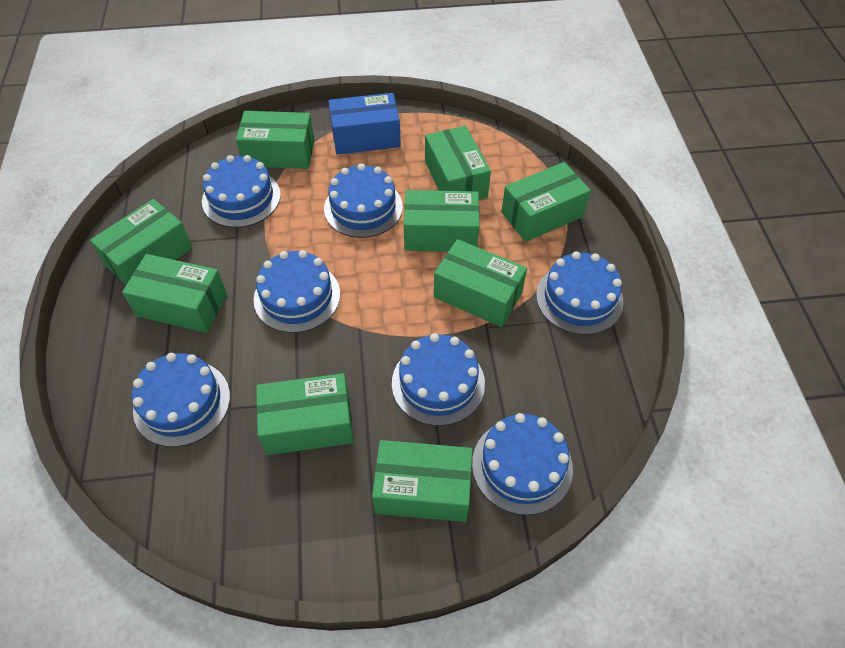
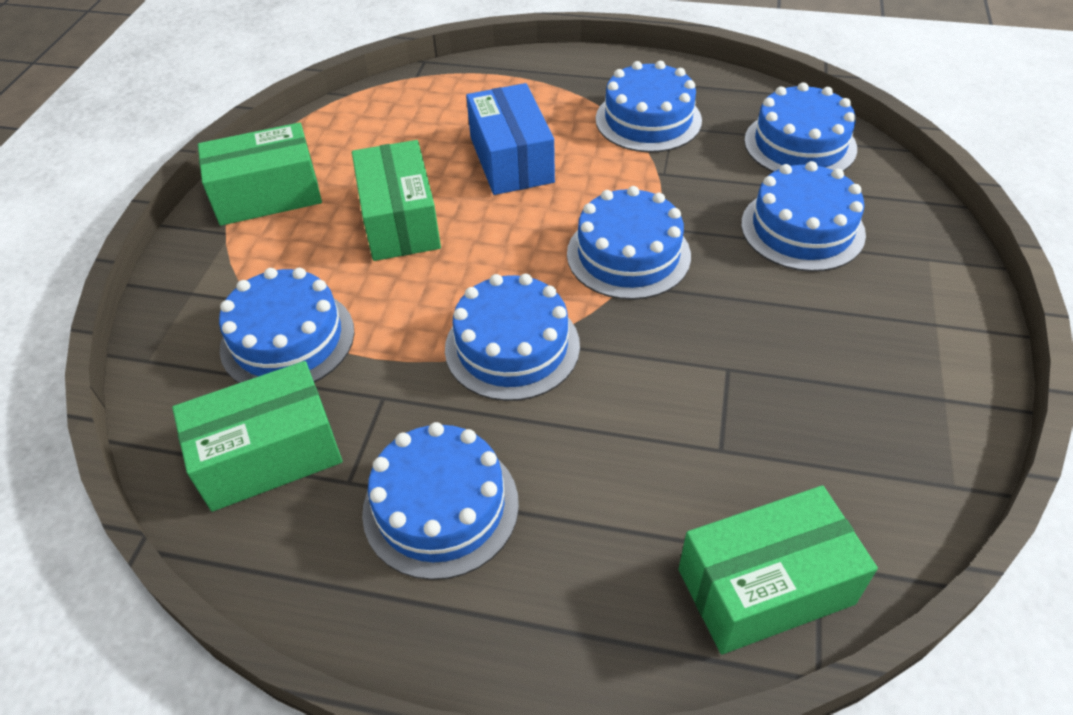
green box: [90,199,192,285] [122,254,227,333] [236,111,315,169] [256,373,354,455] [372,440,472,522] [404,190,479,252] [425,126,491,200] [434,239,527,327] [502,162,591,242] = 9 -> [172,361,343,512] [198,122,322,226] [352,140,441,261] [678,485,878,655] = 4

